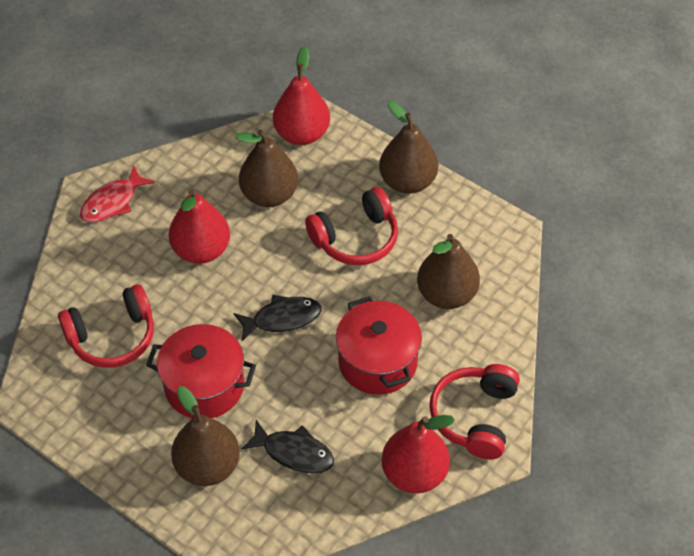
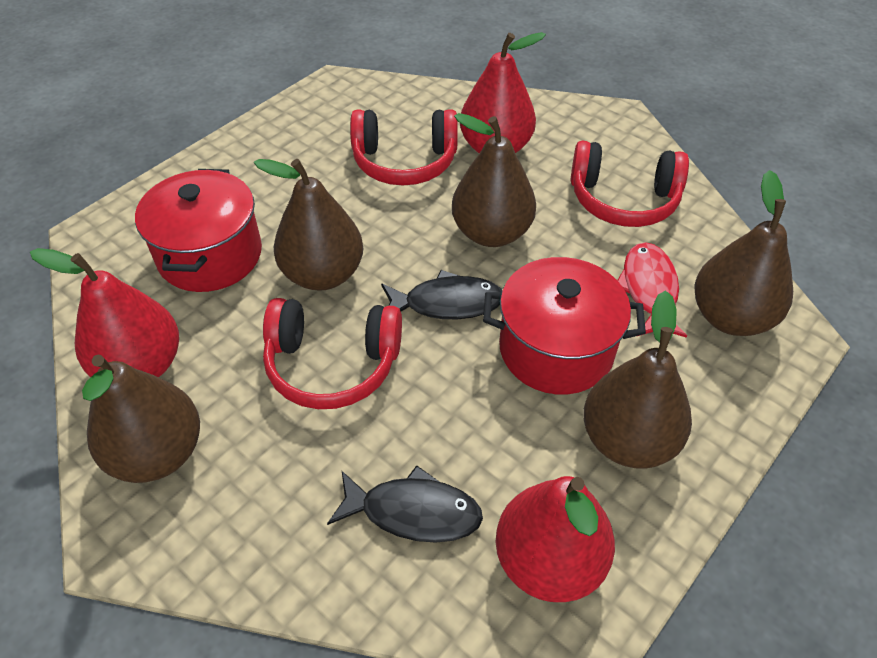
brown pear: [171,386,240,486] [235,130,298,207] [379,101,438,194] [417,234,480,309] = 4 -> [82,355,200,483] [254,159,363,291] [452,113,536,247] [583,290,692,469] [695,170,793,336] = 5

